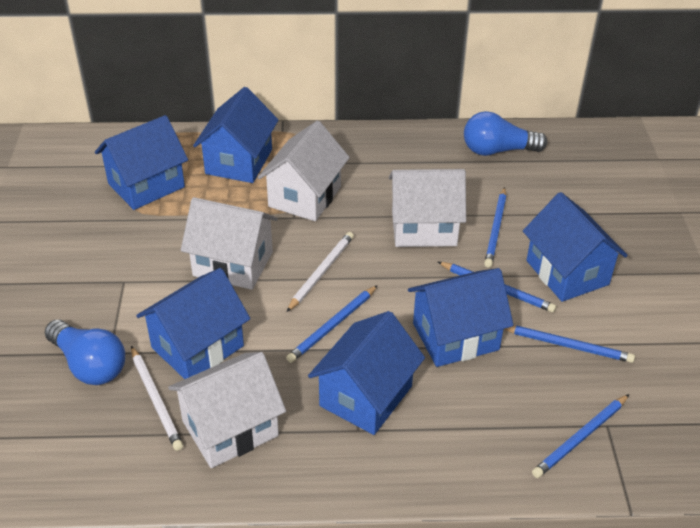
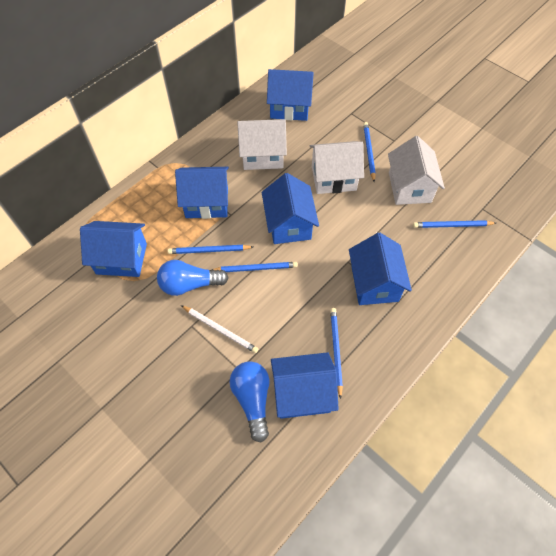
white house: [168,352,286,468] [181,197,278,290] [258,121,350,221] [389,169,466,247] = 4 -> [237,119,287,170] [310,141,364,194] [388,136,445,205] = 3
white pencil: [131,346,183,451] [287,232,354,312] = 2 -> [181,305,258,353] = 1

